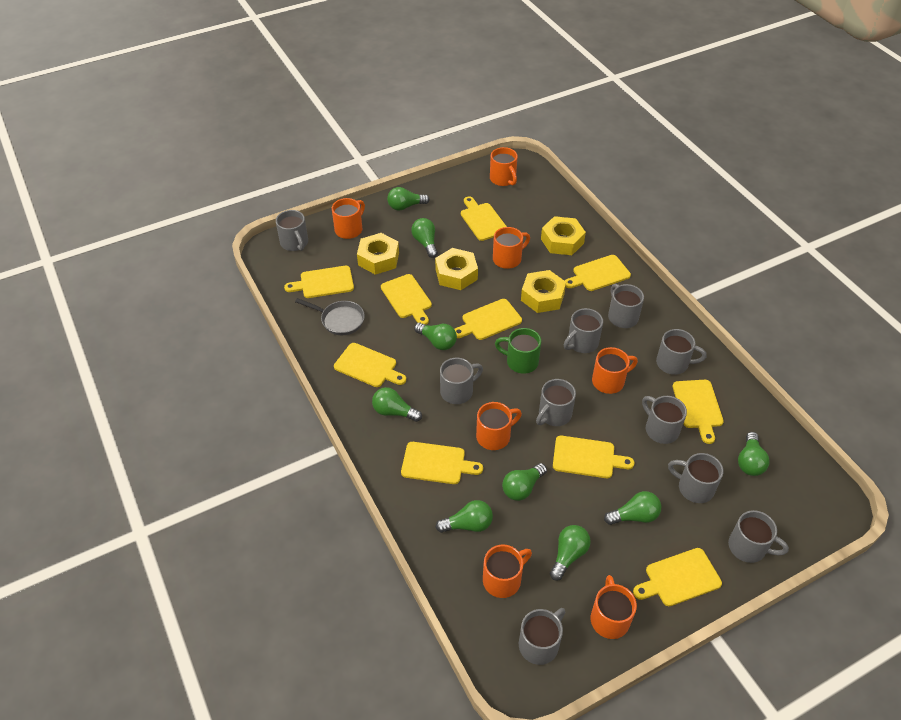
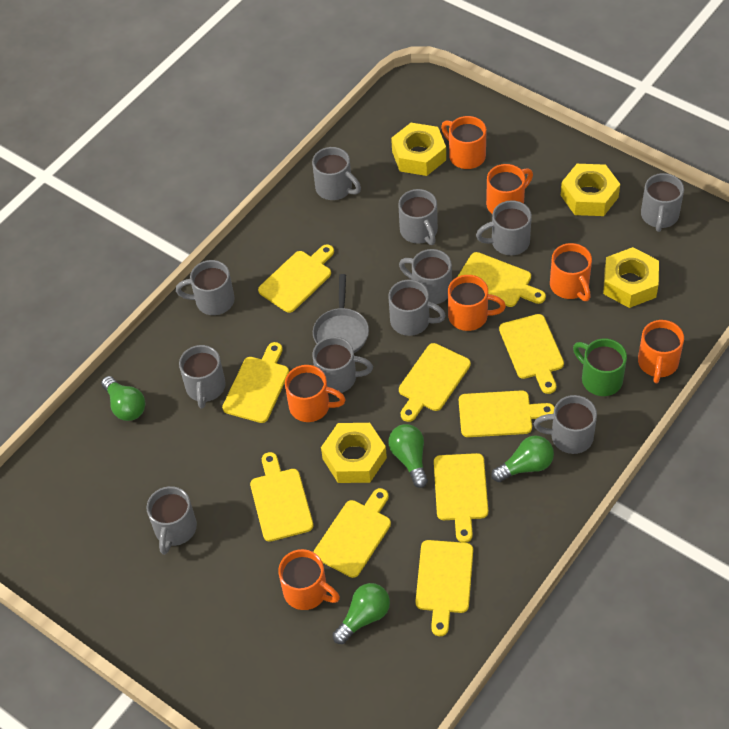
green light bulb: [372,387,422,422] [387,187,430,211] [411,218,438,258] [414,323,457,350] [436,500,493,533] [502,463,547,501] [550,525,591,581] [604,491,661,525] [738,432,769,476] = 9 -> [101,376,145,421] [332,583,390,644] [388,424,428,488] [491,435,554,482] = 4
grey mug: [276,210,308,251] [440,358,483,404] [519,608,565,665] [536,379,576,426] [564,308,603,353] [608,284,644,328] [642,396,687,444] [656,329,707,375] [668,453,724,503] [728,510,789,563] = 10 -> [146,486,197,555] [176,260,235,315] [179,345,226,409] [312,147,361,200] [313,337,373,393] [388,279,446,336] [398,189,438,245] [399,249,452,304] [476,200,532,255] [534,395,597,454] [641,173,684,232] = 11

